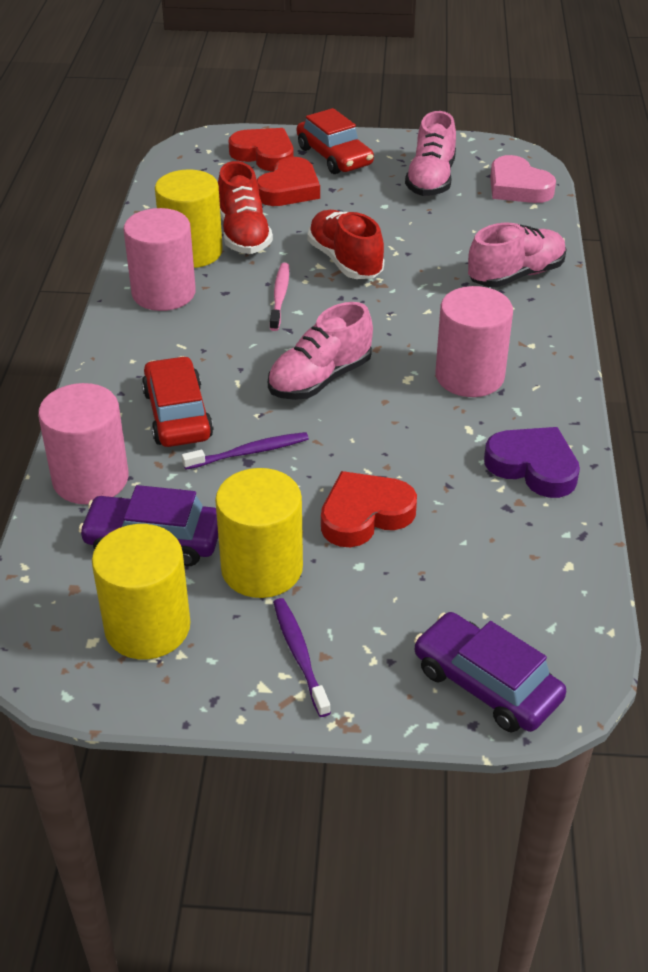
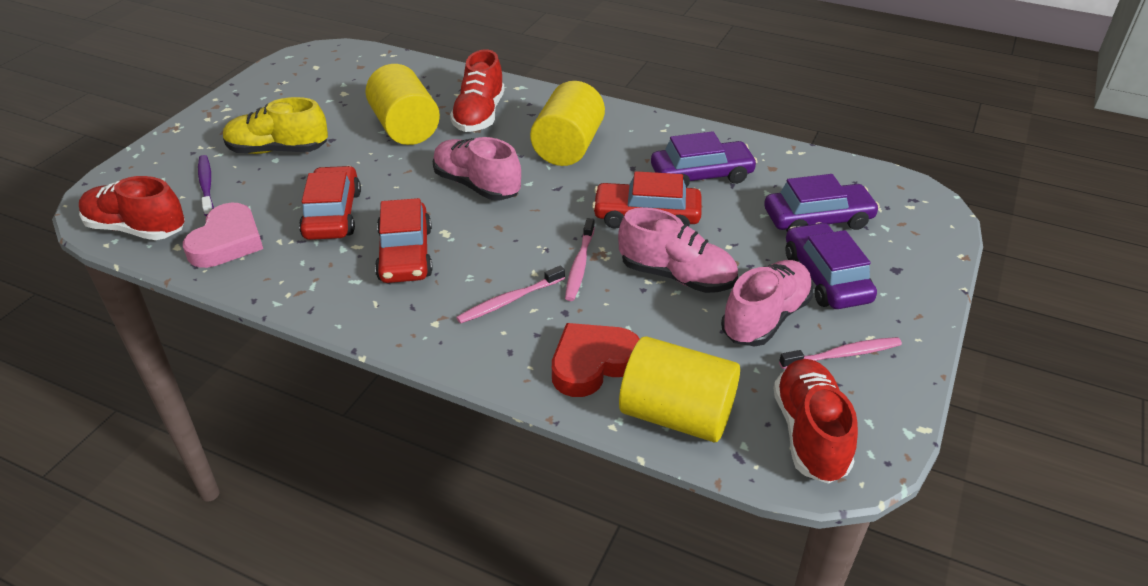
pink cylinder: [38,383,129,504] [124,208,196,311] [436,286,513,397] = 3 -> none = 0
pink toothbrush: [270,263,289,331] = 1 -> [456,265,565,324] [565,218,595,301] [779,337,902,369] = 3
purple car: [79,485,218,566] [414,612,566,732] = 2 -> [651,131,757,188] [764,174,880,232] [785,222,877,309] = 3
purple heart: [484,427,580,498] = 1 -> none = 0
purple toothbrush: [182,432,309,470] [273,598,331,717] = 2 -> [198,155,214,216] = 1
red car: [142,356,214,447] [297,108,374,174] = 2 -> [299,166,361,240] [375,198,433,283] [592,171,701,229] = 3
red heart: [228,128,294,171] [257,157,320,206] [321,471,417,547] = 3 -> [552,323,640,397] = 1
red shoe: [218,161,273,254] [307,210,384,279] = 2 -> [79,176,185,240] [450,49,505,132] [773,359,858,484] = 3
yellow shoe: none = 0 -> [223,97,328,154] = 1

